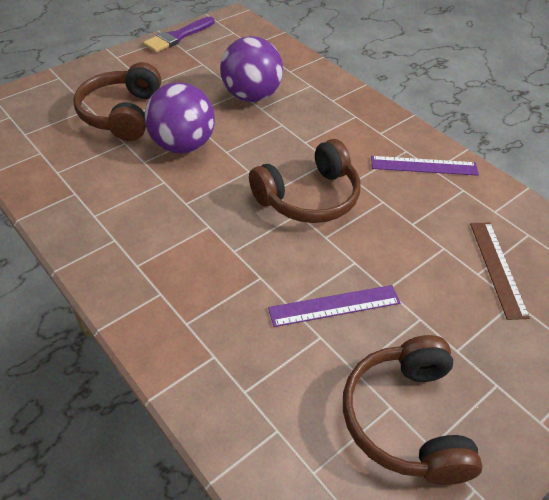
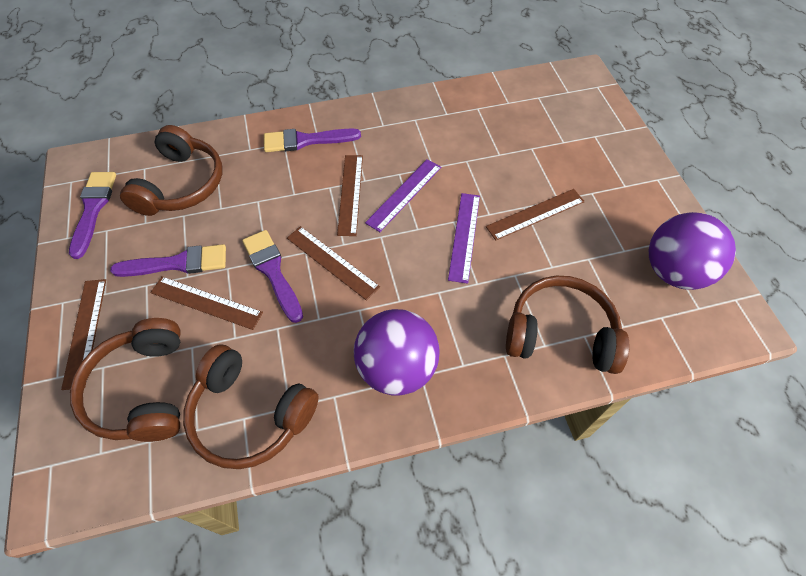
brown headphones: [73,62,161,141] [249,139,360,223] [343,335,483,485] = 3 -> [70,318,181,442] [120,125,222,216] [183,344,319,469] [506,276,630,374] = 4
brown ruler: [470,223,530,320] = 1 -> [61,279,106,390] [150,276,263,330] [287,226,380,301] [337,155,363,236] [486,189,585,240] = 5
purple brush: [143,16,215,53] = 1 -> [69,172,116,259] [110,244,226,277] [242,230,303,323] [264,129,361,152] = 4

